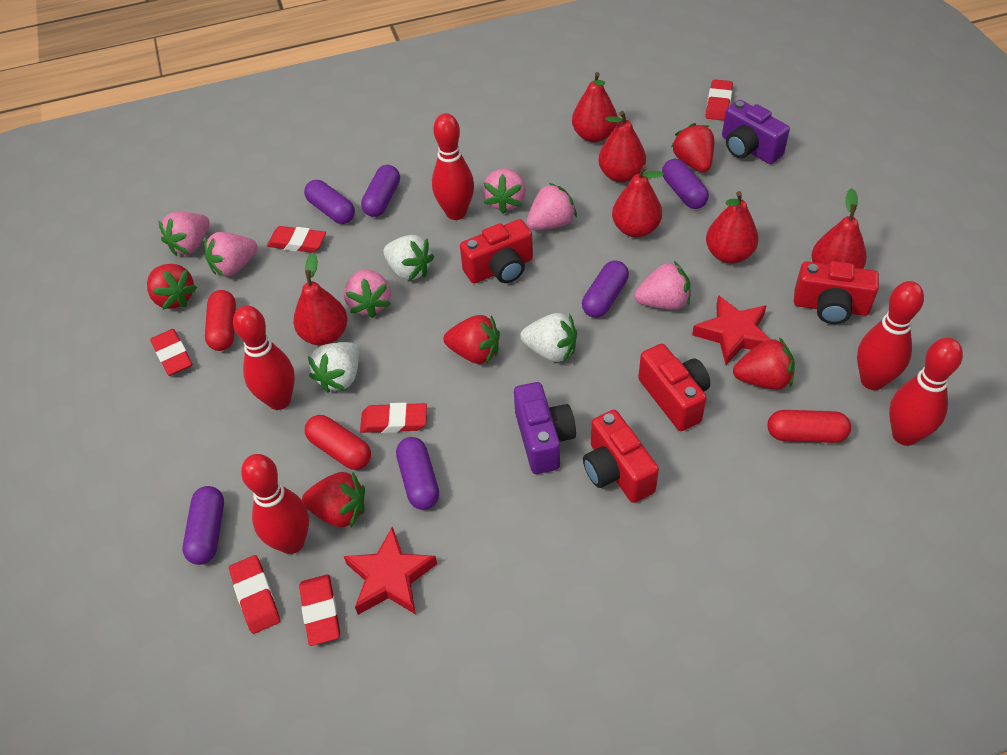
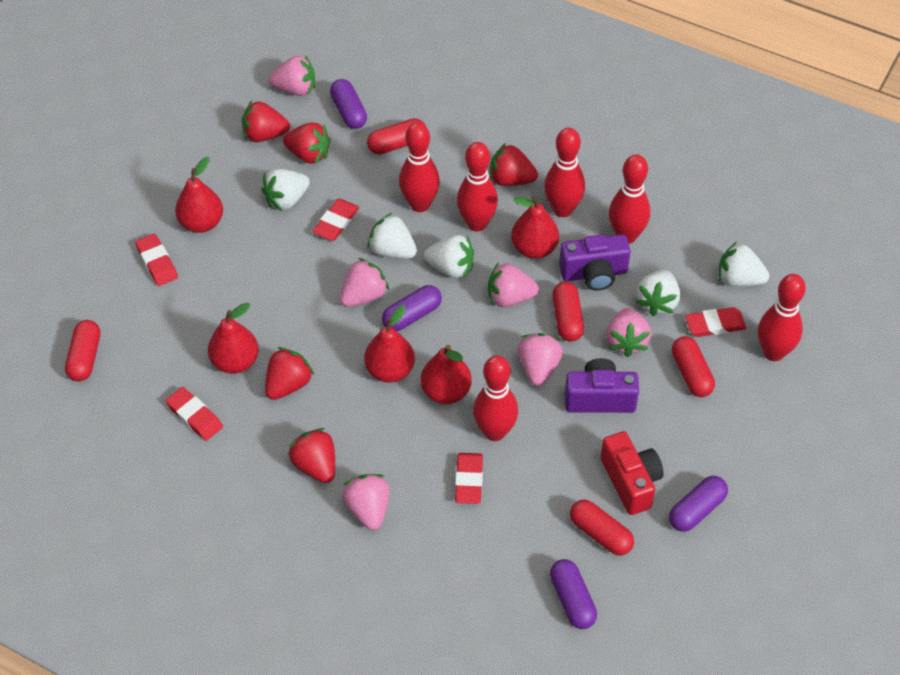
purple capsule: [183,486,224,565] [304,180,355,224] [361,165,400,217] [396,437,439,510] [582,260,629,318] [662,159,709,209] = 6 -> [330,79,367,129] [382,285,442,331] [550,559,597,629] [669,476,728,532] = 4
red bowling pin: [233,306,295,410] [241,454,309,554] [432,113,474,220] [857,281,924,390] [889,338,963,446] = 5 -> [399,122,440,212] [457,142,498,232] [473,355,518,441] [544,128,585,217] [609,154,650,244] [758,274,806,361] = 6
red camera: [460,219,533,283] [583,410,659,503] [638,344,710,431] [794,261,879,324] = 4 -> [601,431,664,515] = 1
red capsule: [205,290,236,351] [305,415,371,470] [767,410,851,443] = 3 -> [65,320,100,381] [367,118,426,154] [553,281,584,342] [570,500,634,556] [672,336,715,397] = 5
red eraser: [150,329,192,376] [229,555,280,634] [267,226,326,253] [299,574,340,646] [360,402,427,433] [706,79,733,121] = 6 -> [135,234,178,286] [166,387,223,441] [312,199,359,241] [455,453,483,504] [685,307,746,337] = 5
red pear: [293,253,347,345] [572,72,618,143] [598,111,646,182] [612,165,664,238] [706,191,759,264] [812,188,867,269] = 6 -> [175,157,223,233] [208,303,259,374] [364,305,415,383] [421,345,472,404] [511,196,559,259] = 5
red star: [344,527,437,615] [692,295,770,365] = 2 -> none = 0
white strawberry: [308,342,359,393] [383,235,434,281] [520,313,577,362] = 3 -> [261,169,310,211] [368,213,417,259] [424,235,474,278] [636,270,680,316] [719,242,769,287] = 5

